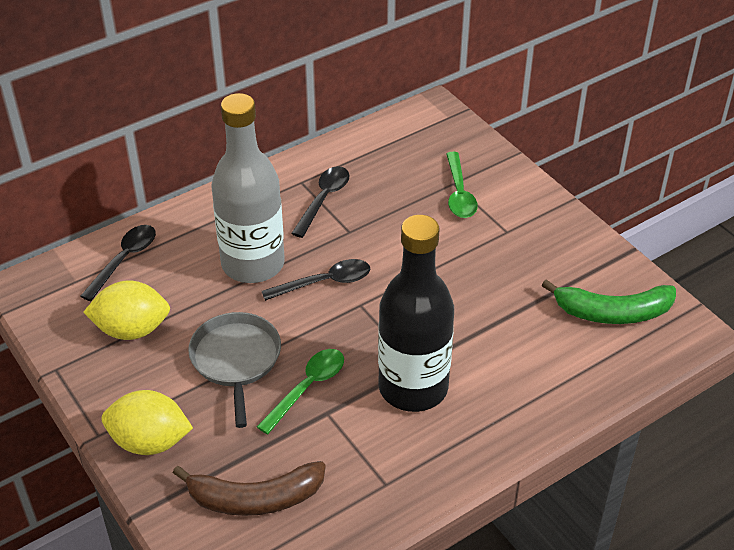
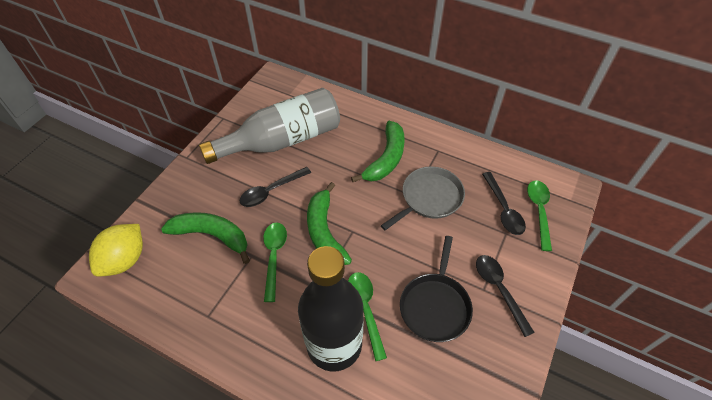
black pan: none = 0 -> [400,236,473,342] = 1
brown banana: [173,461,326,516] = 1 -> none = 0
green banana: [542,279,676,324] = 1 -> [161,212,250,264] [307,182,352,265] [351,121,405,182] = 3
green spoon: [257,349,344,434] [446,152,478,218] = 2 -> [263,222,287,302] [348,272,387,361] [527,180,552,251] = 3
yellow lemon: [83,280,170,340] [102,390,193,455] = 2 -> [89,224,143,277] = 1

